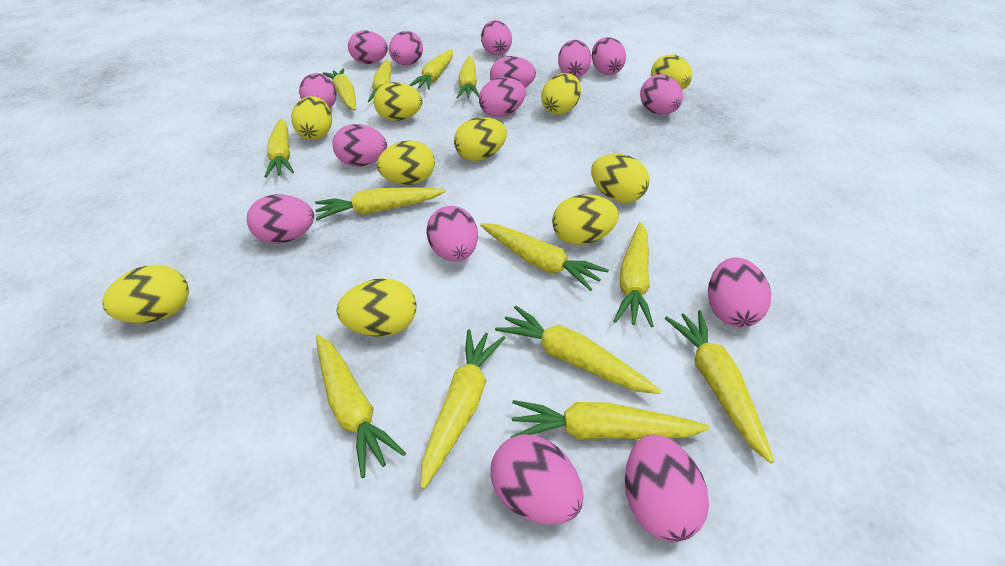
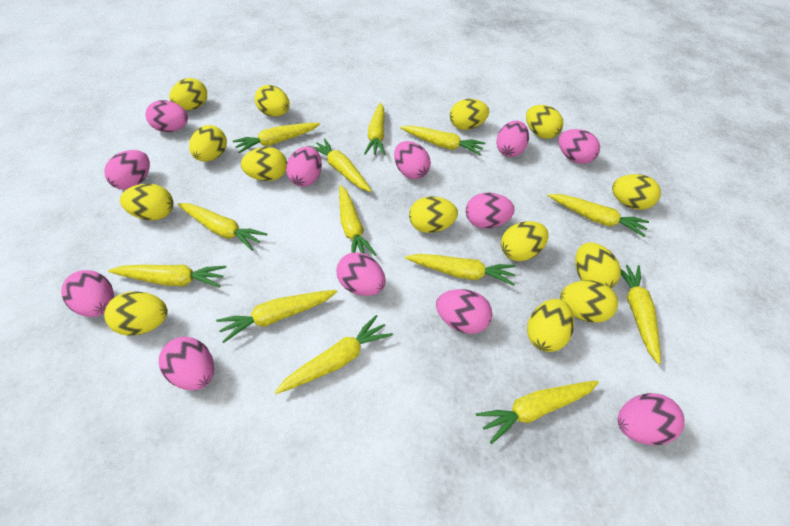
pink egg: [247,194,314,244] [299,73,337,108] [332,124,387,167] [348,30,388,64] [389,31,423,65] [426,206,478,262] [479,77,526,117] [481,20,512,56] [490,56,536,88] [491,434,583,525] [558,40,591,78] [592,37,626,75] [625,434,709,542] [640,75,683,115] [708,257,771,327] = 15 -> [61,270,114,317] [104,150,150,190] [146,100,188,132] [159,337,214,390] [286,147,322,186] [337,252,386,296] [394,141,431,179] [436,289,492,334] [466,193,514,229] [496,120,529,157] [558,129,600,164] [618,393,684,445] = 12
yellow egg: [102,265,189,323] [291,96,332,140] [337,278,416,337] [374,82,422,121] [377,140,435,185] [454,117,507,161] [541,73,581,115] [552,194,619,245] [591,154,649,203] [651,55,692,90] = 10 -> [104,291,168,336] [120,184,173,221] [169,78,207,110] [189,125,227,161] [241,147,287,181] [255,85,290,117] [409,196,458,233] [450,99,489,130] [501,221,549,261] [526,105,563,139] [527,299,574,352] [560,280,618,323] [575,242,621,288] [612,174,661,210] = 14

